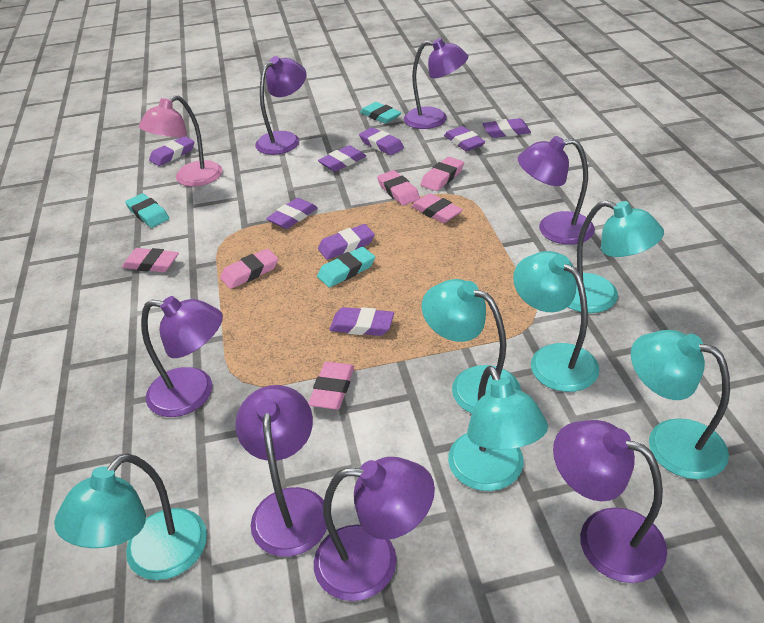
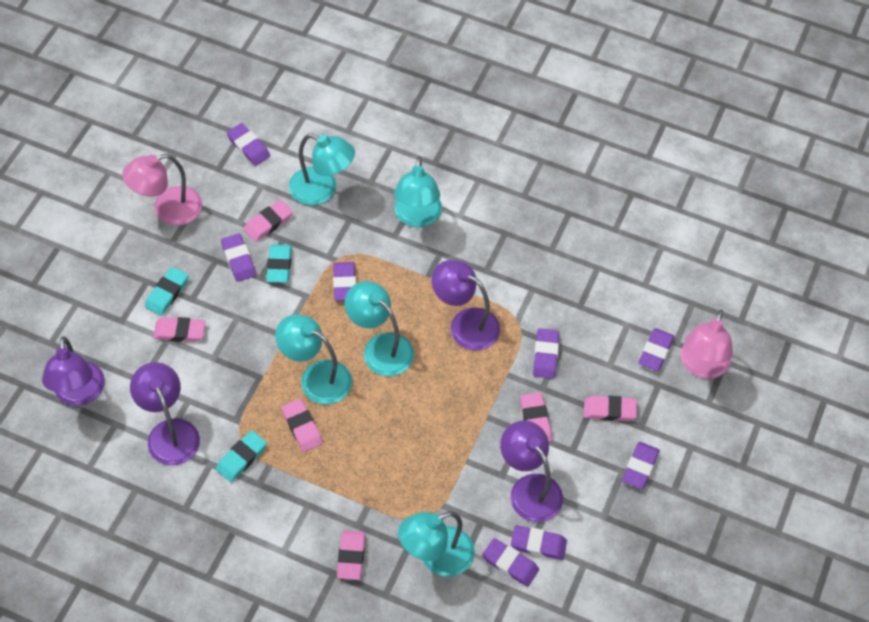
pink lamp: [139,95,222,187] = 1 -> [122,154,202,225] [681,310,733,379] = 2
purple lamp: [141,296,223,417] [235,385,327,557] [255,56,306,155] [314,457,435,601] [404,38,468,129] [518,136,595,245] [553,420,667,583] = 7 -> [42,337,105,406] [130,362,200,465] [432,260,500,351] [500,420,563,522] = 4
turquoise lamp: [54,454,207,580] [422,279,521,413] [448,366,548,491] [513,251,599,392] [568,200,664,313] [631,330,730,480] = 6 -> [275,314,352,405] [289,134,355,205] [345,281,414,376] [394,156,442,228] [398,511,475,577] = 5

